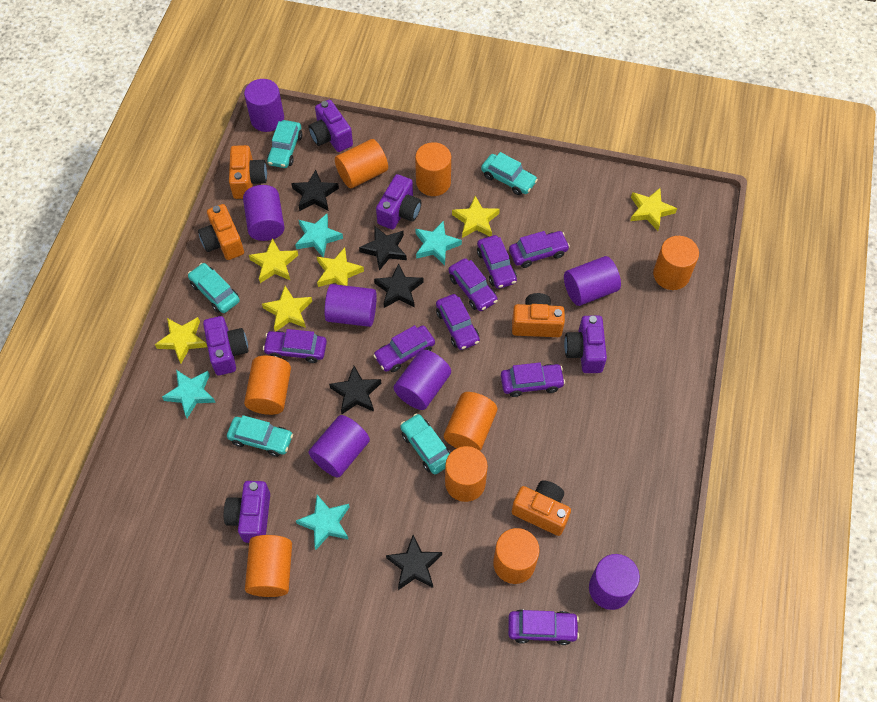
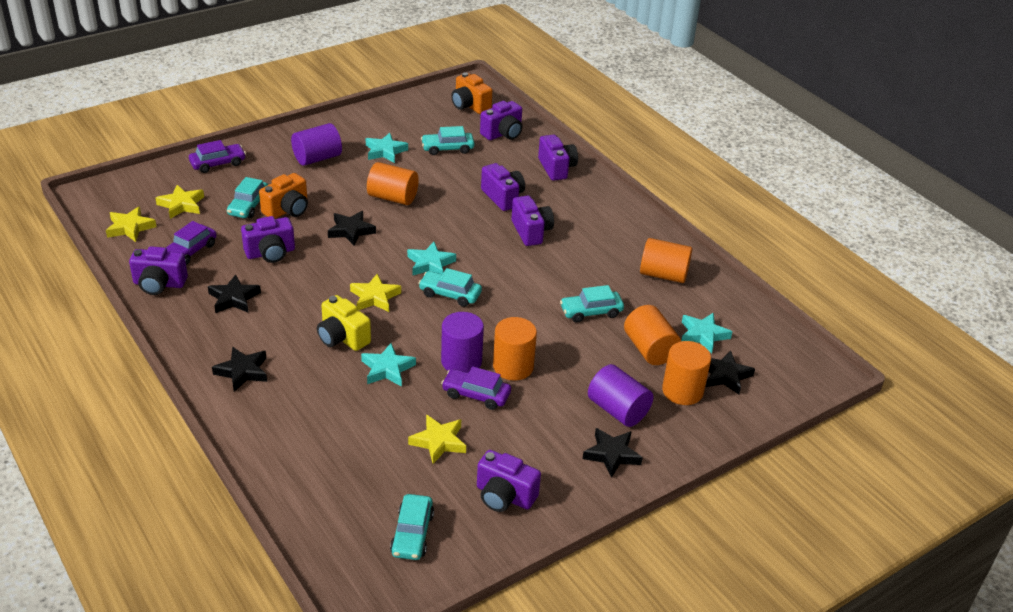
orange camera: [198,204,244,260] [229,145,267,199] [512,293,565,337] [512,480,571,536] = 4 -> [259,173,308,219] [451,72,492,114] = 2
orange cylinder: [244,356,291,415] [245,535,292,597] [335,139,388,188] [415,142,451,196] [444,392,497,451] [445,446,488,502] [493,528,540,584] [653,236,699,290] = 8 -> [367,162,419,205] [493,317,537,381] [624,305,681,365] [640,238,692,283] [662,341,711,405] = 5
purple camera: [203,316,248,375] [224,481,270,543] [308,100,353,152] [376,174,421,229] [564,315,607,373] = 5 -> [129,246,188,295] [241,216,295,263] [477,450,541,512] [480,101,522,140] [481,163,525,211] [512,196,554,246] [538,135,578,181] = 7
purple car: [263,329,327,363] [373,325,435,372] [436,294,480,350] [448,258,498,311] [477,235,517,289] [501,362,565,397] [508,610,579,645] [509,231,570,268] = 8 -> [166,221,217,265] [189,140,246,173] [441,366,511,410] = 3
purple cylinder: [243,185,285,241] [244,79,284,132] [308,415,370,478] [325,284,377,327] [394,350,451,410] [564,256,621,306] [589,554,640,610] = 7 -> [291,123,342,166] [441,312,484,373] [588,364,653,427] = 3
yellow camera: none = 0 -> [317,295,371,351] = 1
yellow star: [155,317,207,364] [249,238,298,283] [262,286,312,332] [317,248,364,287] [452,196,500,238] [630,188,677,231] = 6 -> [106,206,157,242] [155,185,204,219] [350,274,401,312] [408,414,466,464] = 4

